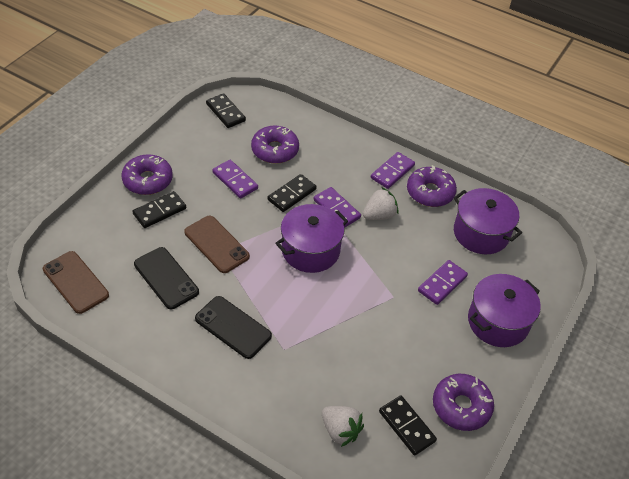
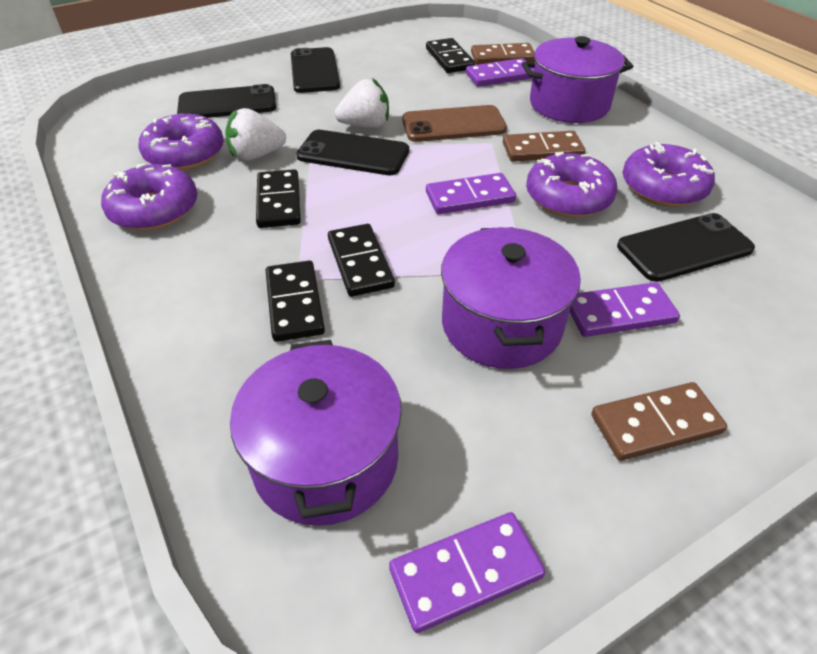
black phone: [134,247,199,309] [195,296,272,359] = 2 -> [177,84,276,118] [291,47,340,93] [296,130,409,175] [617,213,755,282] = 4
brown domino: none = 0 -> [471,43,535,65] [503,131,585,162] [591,382,727,461] = 3
brown phone: [43,251,109,314] [184,216,250,273] = 2 -> [402,105,507,142] = 1

